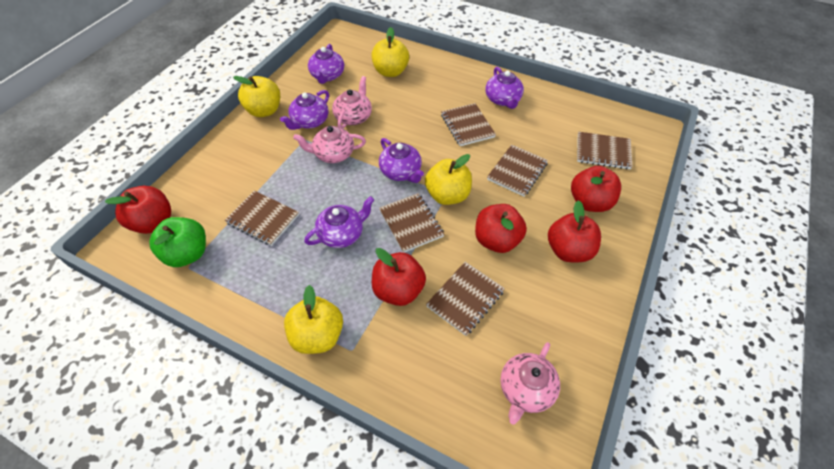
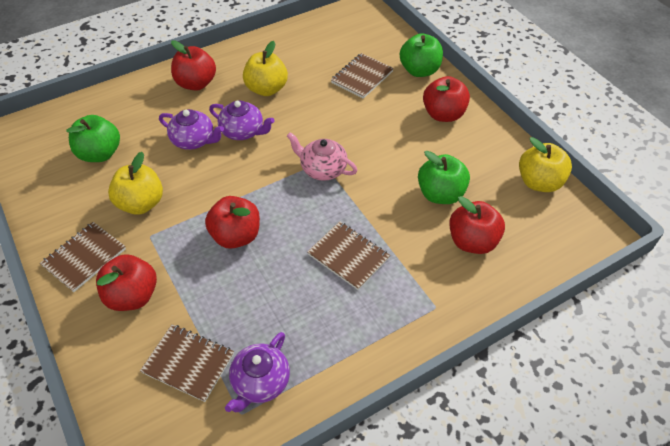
brown notebook: [225,191,299,246] [379,193,444,253] [426,262,505,336] [441,103,496,146] [487,145,548,196] [577,132,633,170] = 6 -> [40,222,126,292] [140,324,234,402] [307,221,390,290] [331,53,394,99] = 4
green apple: [149,217,206,267] = 1 -> [66,115,120,162] [400,33,443,77] [418,151,470,204] = 3
pink teapot: [293,126,366,163] [332,76,372,129] [500,342,560,425] = 3 -> [287,132,358,181] = 1
purple teapot: [280,90,329,130] [304,196,374,248] [308,44,344,84] [379,138,424,183] [486,67,524,109] = 5 -> [159,109,224,150] [209,100,275,140] [225,332,290,412] = 3
yellow apple: [233,76,280,117] [284,285,343,354] [371,27,409,77] [425,154,472,205] = 4 -> [108,152,163,215] [243,41,288,96] [519,137,572,192] = 3

